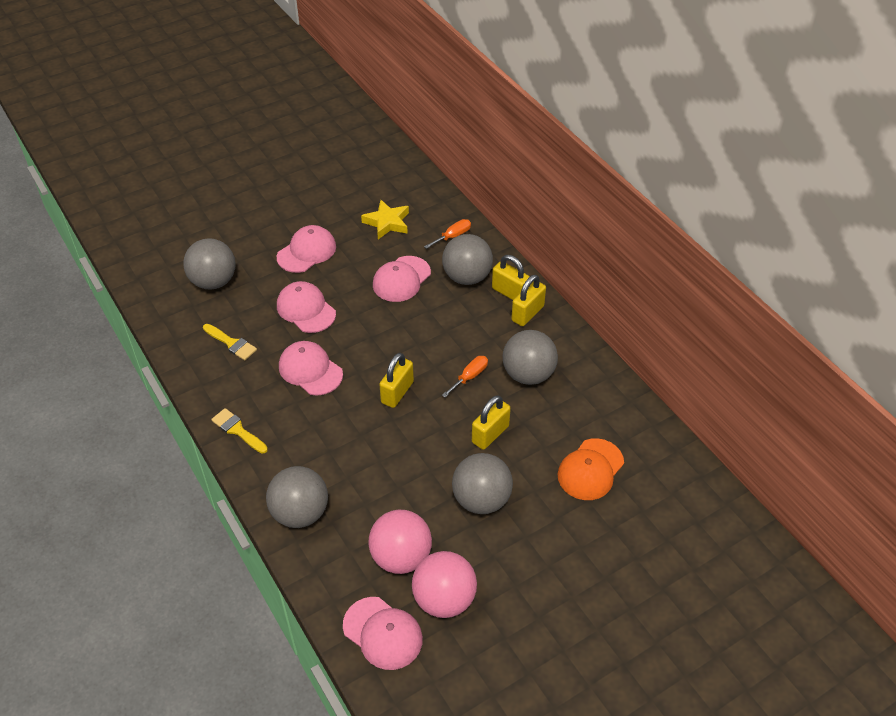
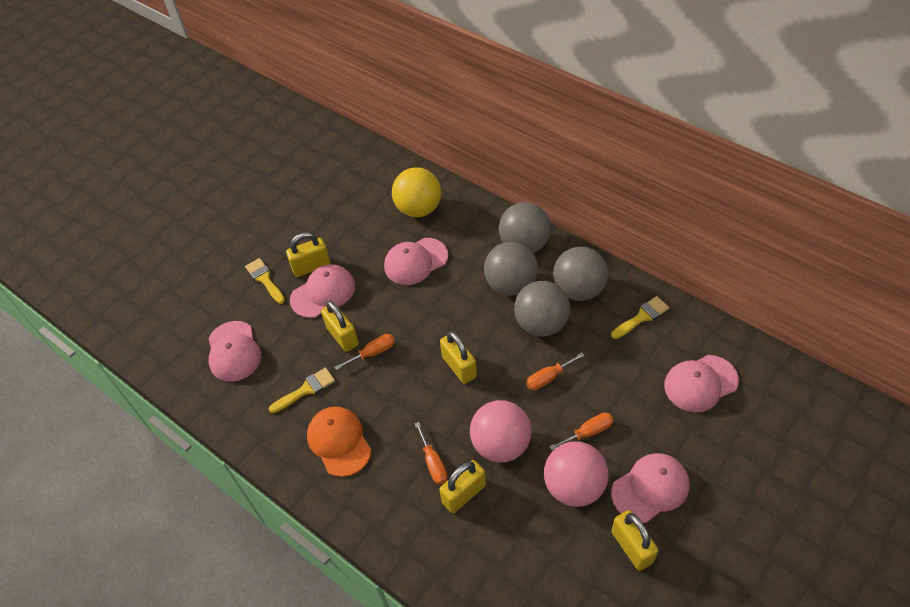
grey ball: [183,238,236,290] [266,466,328,528] [442,234,493,285] [452,453,513,514] [503,330,558,385] = 5 -> [484,242,538,296] [499,202,551,253] [514,281,570,337] [553,247,608,301] = 4
orange screwdriver: [424,219,471,249] [442,356,488,397] = 2 -> [335,334,395,370] [415,422,447,485] [526,352,585,390] [549,413,613,450] = 4
yellow ball: none = 0 -> [392,167,441,217] = 1
yellow brush: [203,324,257,360] [211,408,268,454] = 2 -> [245,258,285,304] [269,367,335,413] [611,296,669,339] = 3
yellow padlock: [379,353,414,408] [472,395,511,450] [492,255,530,300] [511,275,546,326] = 4 -> [286,232,331,277] [321,300,359,352] [439,460,486,513] [440,331,477,384] [611,510,658,571] = 5
yellow star: [361,200,409,239] = 1 -> none = 0

